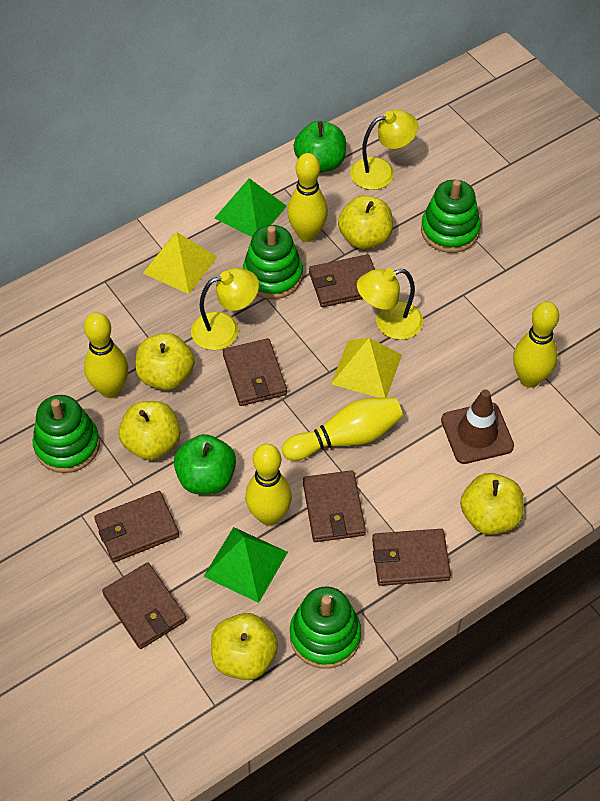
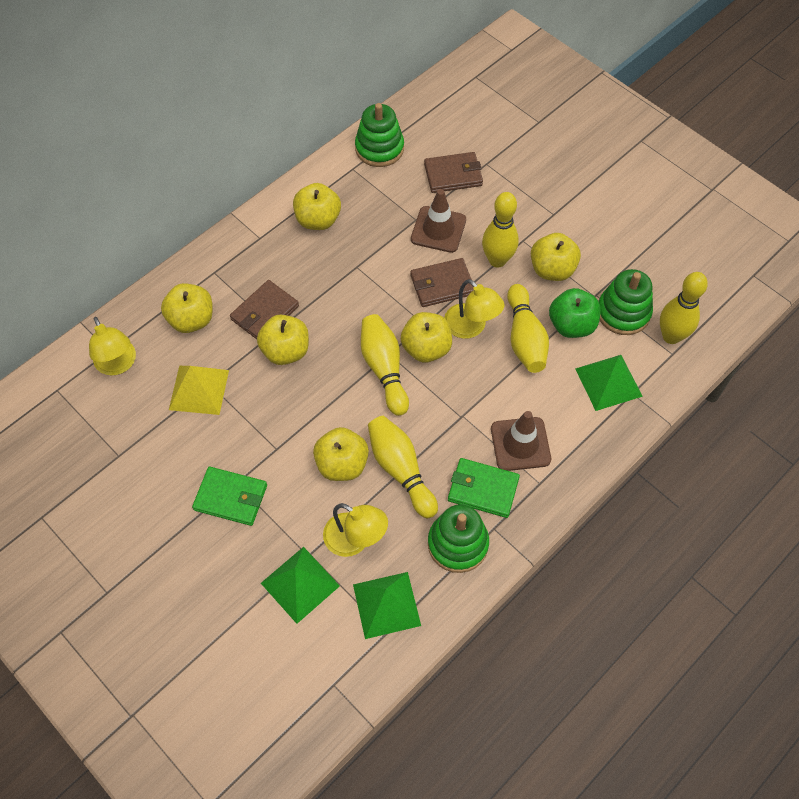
brown traffic cone: [441,389,514,464] = 1 -> [411,189,466,253] [491,411,551,471] = 2
brown wallet: [94,491,179,562] [102,563,187,649] [223,338,287,406] [303,470,366,542] [309,254,375,307] [372,529,451,586] = 6 -> [230,280,299,339] [410,258,474,307] [424,152,483,193] = 3
green apple: [174,434,236,494] [294,121,346,173] = 2 -> [549,288,601,338] = 1
green pyramid: [203,527,288,603] [214,178,287,237] = 2 -> [261,547,340,624] [353,572,421,639] [575,355,643,411] = 3
green stacking toy: [33,395,100,473] [243,225,303,299] [290,586,361,669] [421,180,481,253] = 4 -> [355,103,404,167] [428,504,489,573] [599,269,653,335] = 3
green wallet: none = 0 -> [192,467,267,526] [448,458,520,518] = 2
yellow apple: [119,401,180,460] [135,333,194,390] [211,613,278,680] [338,195,393,249] [460,473,524,535] = 5 -> [161,283,213,333] [257,314,309,365] [293,183,341,230] [313,427,369,481] [401,312,452,362] [531,233,581,281] = 6
yellow pyramid: [143,232,217,294] [331,338,402,398] = 2 -> [169,366,229,415] = 1

